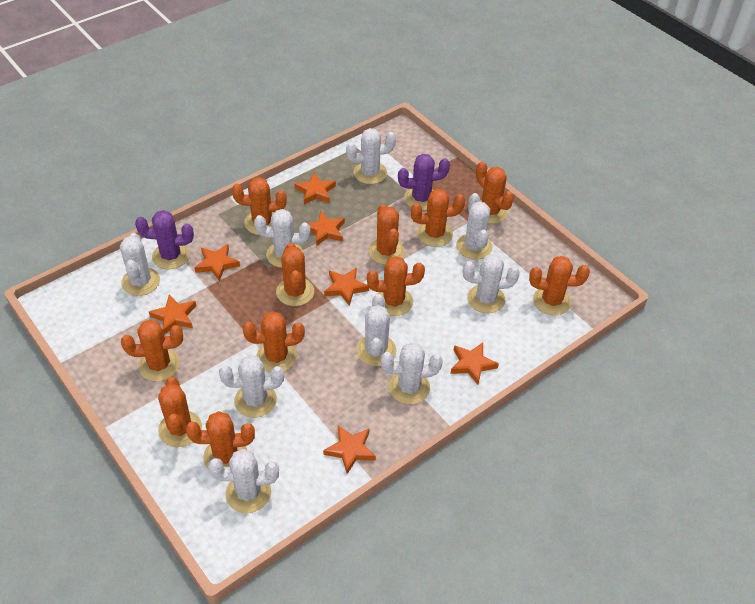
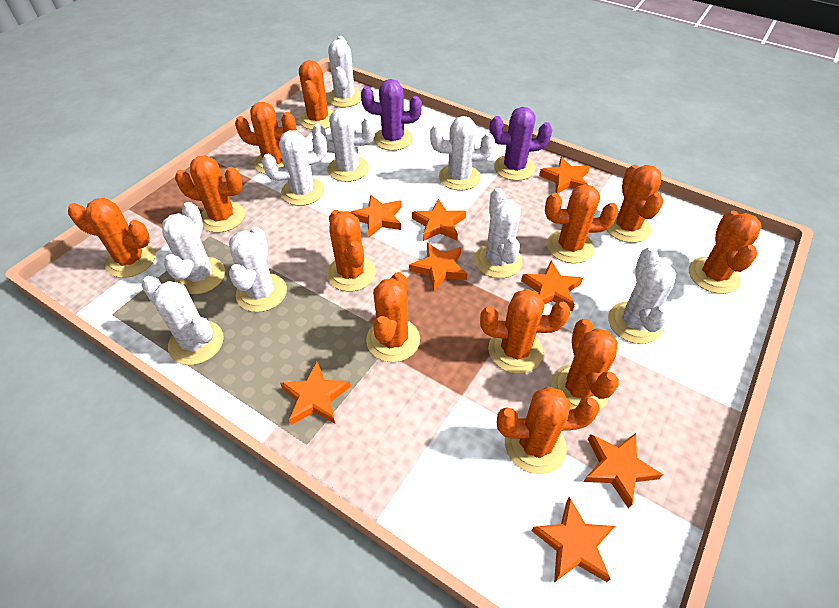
orange cactus: [121,319,183,381] [158,377,202,447] [186,411,255,469] [232,177,287,235] [242,311,305,372] [276,243,314,306] [367,256,425,316] [368,204,405,265] [411,189,465,247] [476,161,514,224] [529,256,590,315] = 11 -> [68,198,156,278] [175,155,245,233] [235,102,296,174] [299,60,334,130] [327,210,376,291] [366,272,420,362] [480,289,571,374] [497,386,600,474] [545,184,619,264] [551,319,619,410] [607,165,663,243] [689,211,762,294] = 12
orange star: [149,294,196,335] [194,244,240,281] [295,173,336,205] [307,211,345,246] [323,426,376,474] [324,268,369,306] [450,343,499,385] = 7 -> [280,362,351,425] [351,195,402,237] [409,242,467,291] [412,199,466,241] [521,261,583,311] [531,497,615,583] [539,157,590,193] [583,433,663,509] = 8

